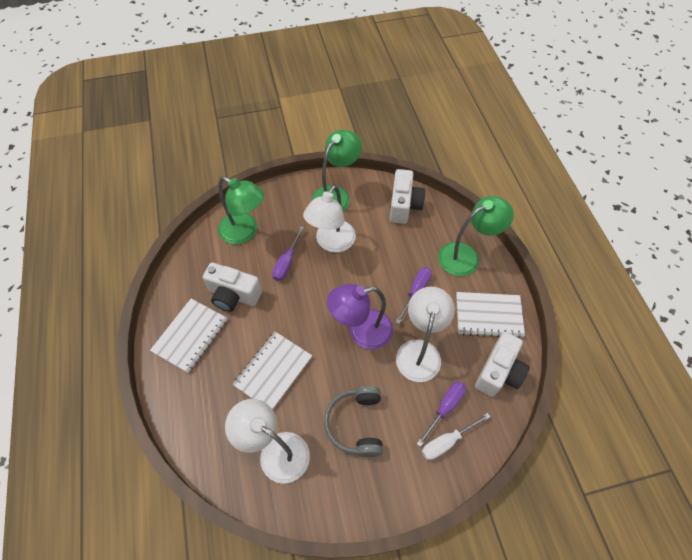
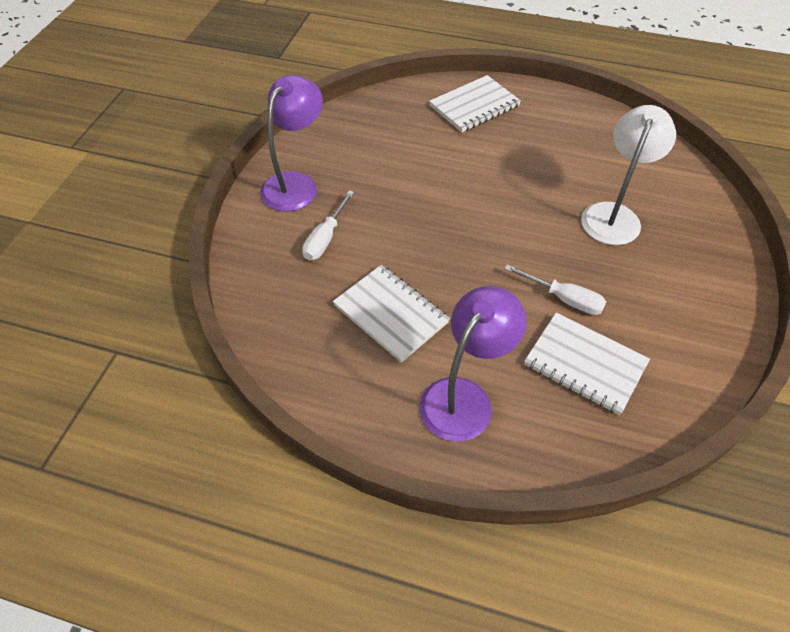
green lamp: [218,176,264,244] [312,130,362,211] [438,196,514,276] = 3 -> none = 0
grey headphones: [324,386,383,457] = 1 -> none = 0
purple lamp: [327,284,393,349] = 1 -> [260,75,323,212] [419,286,526,442] = 2
purple screwdriver: [272,226,304,281] [396,267,432,324] [417,381,466,447] = 3 -> none = 0
white camera: [203,263,262,312] [390,169,425,224] [475,332,530,397] = 3 -> none = 0
white lamp: [225,399,310,484] [303,185,356,252] [396,287,455,382] = 3 -> [581,105,676,245] = 1
white screwdriver: [422,413,490,460] = 1 -> [302,190,354,260] [504,265,606,315] = 2

